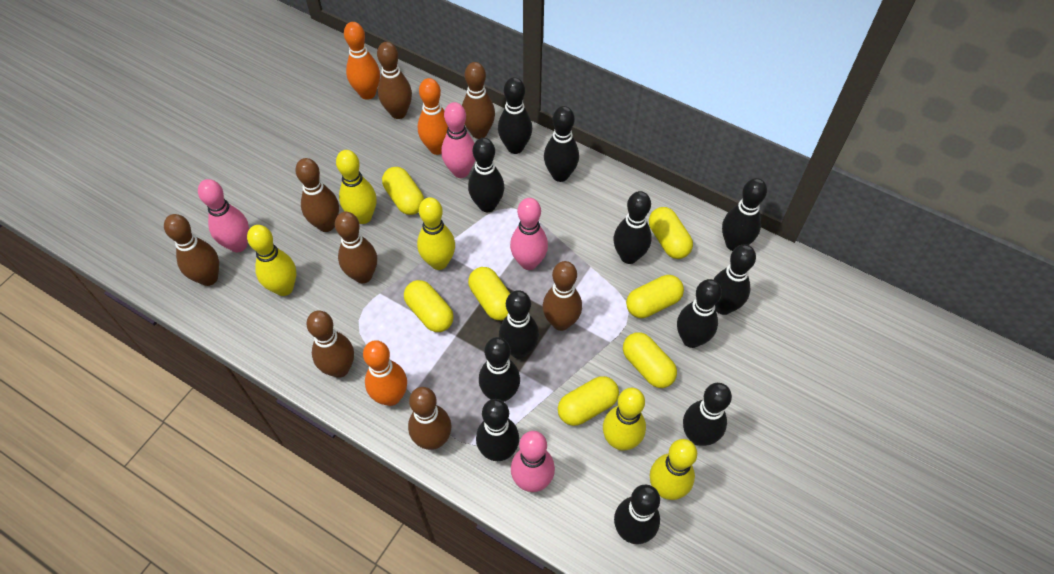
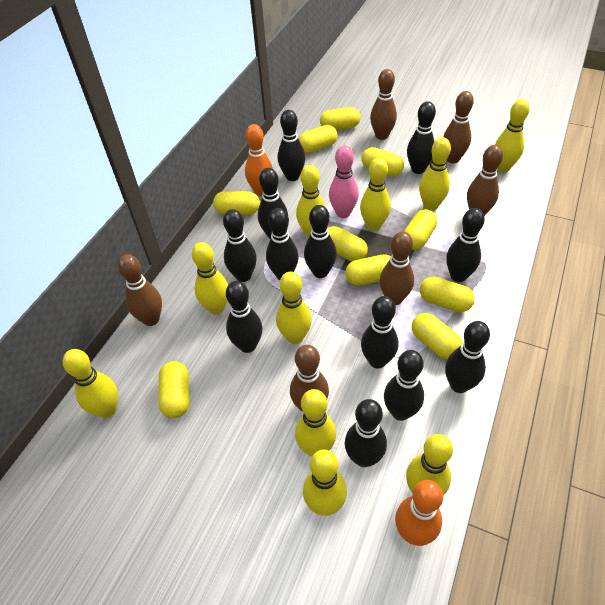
brown bowling pin: [164,214,219,286] [295,158,339,232] [306,310,354,378] [335,212,377,283] [377,42,412,119] [408,387,452,450] [462,62,495,139] [543,261,582,331] = 8 -> [118,254,162,326] [290,345,329,412] [370,69,397,140] [380,232,414,305] [443,91,474,163] [467,145,503,216] = 6
orange bowling pin: [344,22,380,100] [363,340,407,406] [418,78,448,155] = 3 -> [245,124,273,196] [395,480,443,546] = 2
pink bowling pin: [198,179,249,252] [441,102,475,178] [510,198,548,270] [511,431,555,492] = 4 -> [329,145,359,218] = 1
yellow bowling pin: [247,225,296,296] [336,150,376,224] [417,197,455,270] [603,388,646,451] [650,439,697,500] = 5 -> [63,349,118,418] [192,242,228,315] [276,272,312,344] [295,389,336,456] [296,165,325,237] [303,450,347,516] [360,157,391,231] [406,434,453,495] [419,137,451,211] [495,99,530,172] = 10
yellow capsule: [382,167,424,215] [404,280,454,332] [468,267,510,320] [558,376,619,426] [623,332,677,388] [626,275,684,318] [649,207,693,259] = 7 -> [159,361,190,418] [213,191,260,215] [299,125,338,153] [320,107,361,130] [328,226,368,261] [345,255,391,286] [362,147,404,177] [404,209,437,250] [412,313,463,360] [420,276,475,312] = 10

